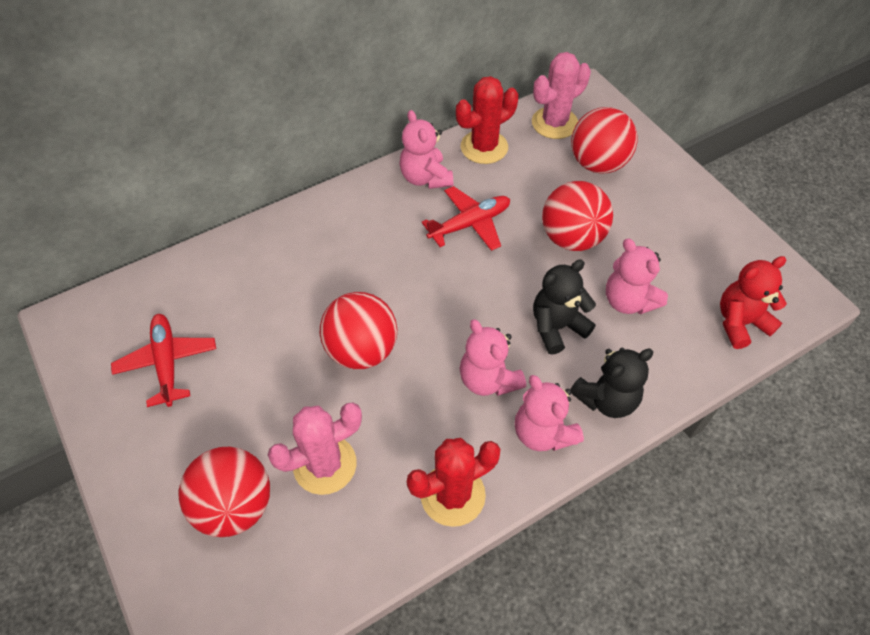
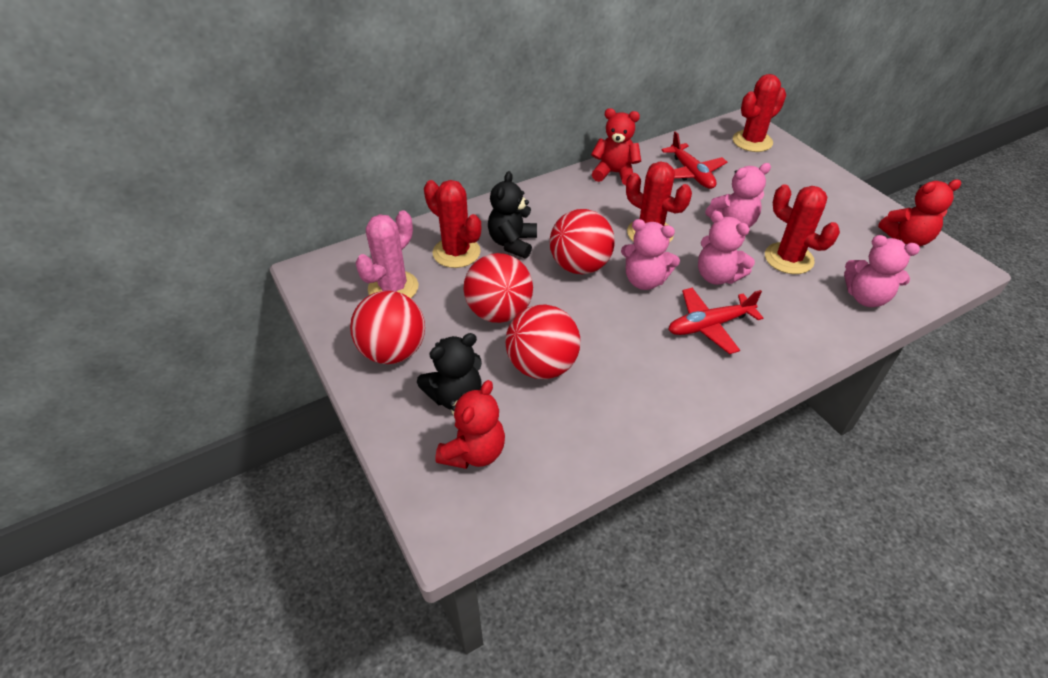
pink cactus: [268,402,362,495] [532,52,591,139] = 2 -> [355,211,418,298] = 1
red cactus: [407,438,500,527] [456,76,518,164] = 2 -> [424,180,481,268] [626,162,692,243] [733,74,786,152] [765,184,840,274] = 4
red teddy bear: [720,256,787,349] = 1 -> [435,380,505,469] [591,108,641,185] [878,180,961,246] = 3

